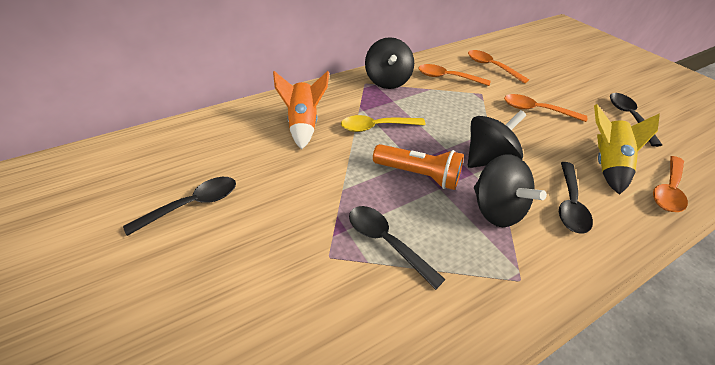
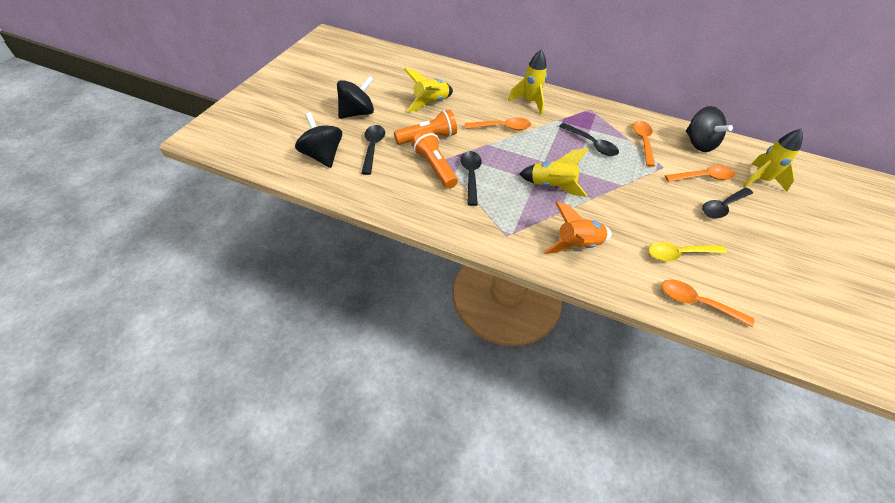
orange flashlight: [373,144,464,190] = 1 -> [394,110,457,145] [411,130,458,189] = 2
yellow rocket: [594,104,660,195] = 1 -> [404,68,453,112] [508,50,547,115] [519,148,588,197] [742,129,803,192] = 4

